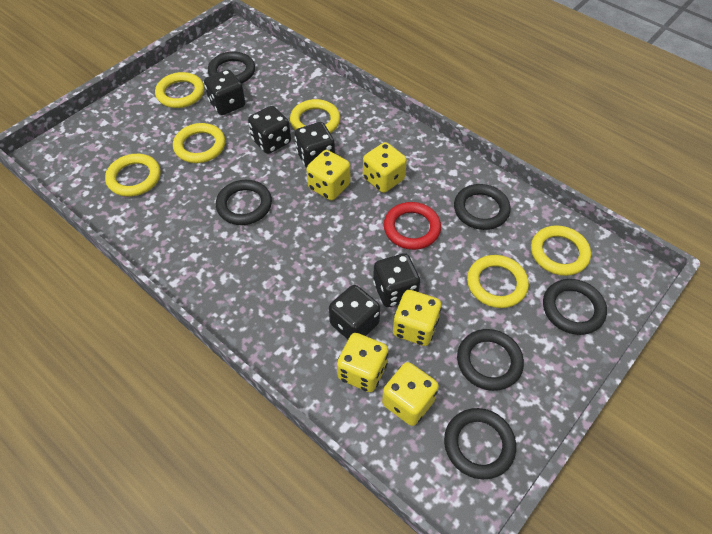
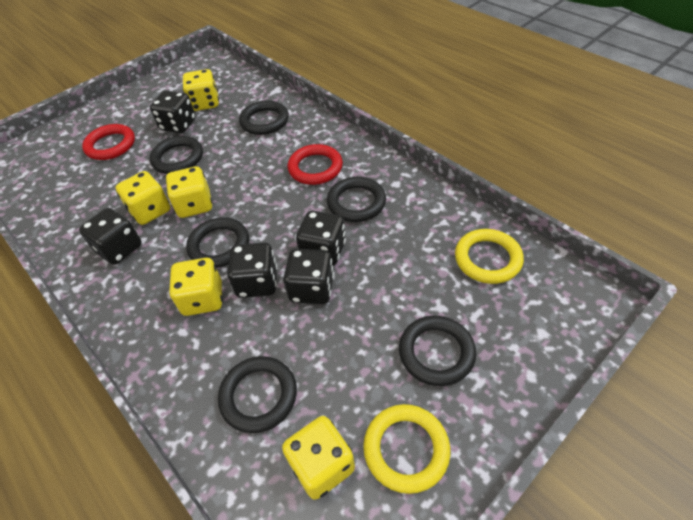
red ring: [384,202,441,250] = 1 -> [82,124,135,160] [288,144,343,185] = 2
yellow ring: [105,154,161,197] [155,72,204,108] [173,123,225,163] [290,99,340,133] [467,255,529,308] [531,225,591,276] = 6 -> [363,404,450,494] [455,229,524,284] = 2

